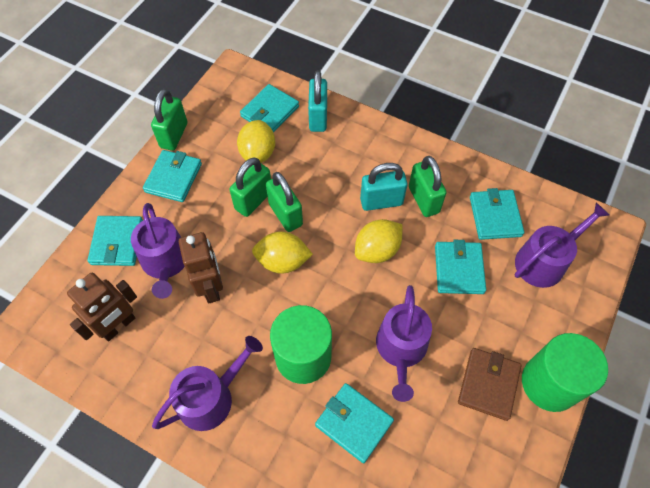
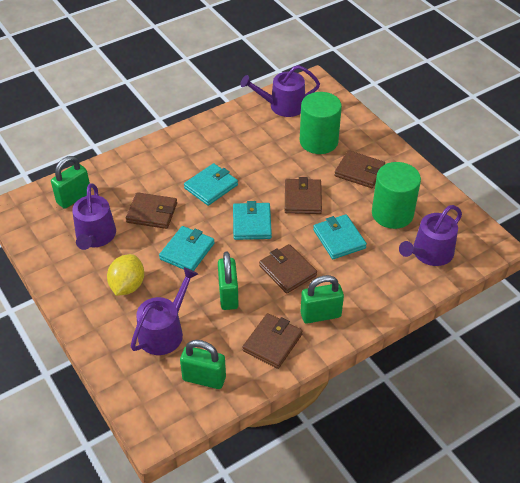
brown robot: [67,273,137,341] [179,232,223,303] = 2 -> none = 0
brown wallet: [458,348,521,421] = 1 -> [126,192,177,229] [242,313,303,369] [259,244,317,294] [285,177,322,214] [334,150,385,188] = 5
turquoise padlock: [308,70,327,132] [360,163,408,211] = 2 -> none = 0
turquoise wallet: [87,216,143,266] [143,150,202,202] [240,84,299,133] [315,383,394,463] [435,240,486,294] [470,188,524,240] = 6 -> [159,226,215,271] [184,163,238,206] [233,201,272,240] [313,214,367,259] = 4
yellow lemon: [237,120,275,163] [252,231,313,274] [355,219,403,263] = 3 -> [107,254,144,296] = 1

